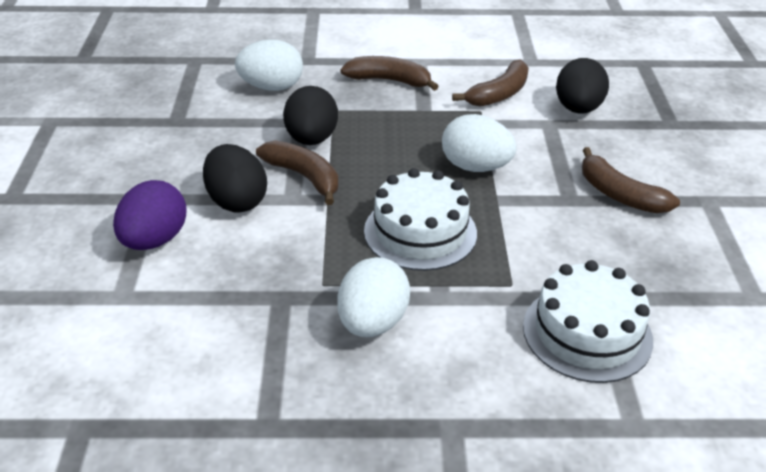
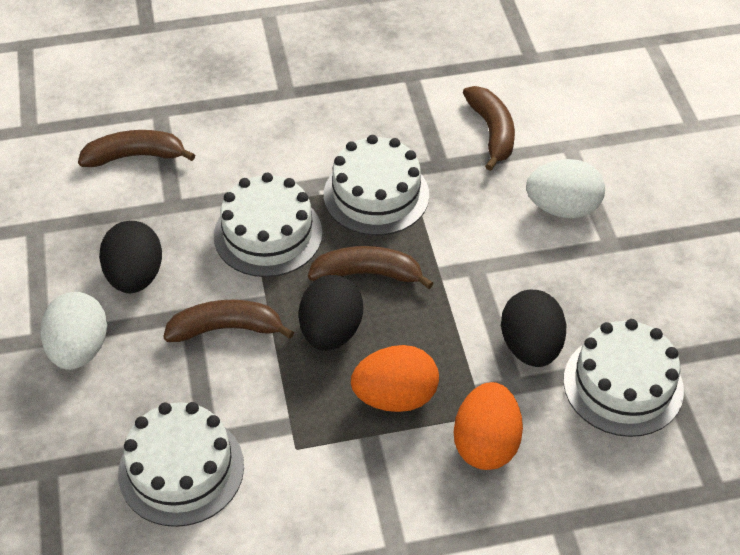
orange egg: none = 0 -> [351,345,439,412] [454,382,523,470] = 2
purple egg: [113,180,187,250] = 1 -> none = 0
white cake: [364,168,477,271] [523,260,653,383] = 2 -> [118,402,244,527] [214,173,322,277] [324,135,429,235] [563,319,684,437] = 4
white egg: [235,39,303,91] [337,257,411,337] [442,114,517,172] = 3 -> [40,292,107,370] [526,159,605,219] = 2

